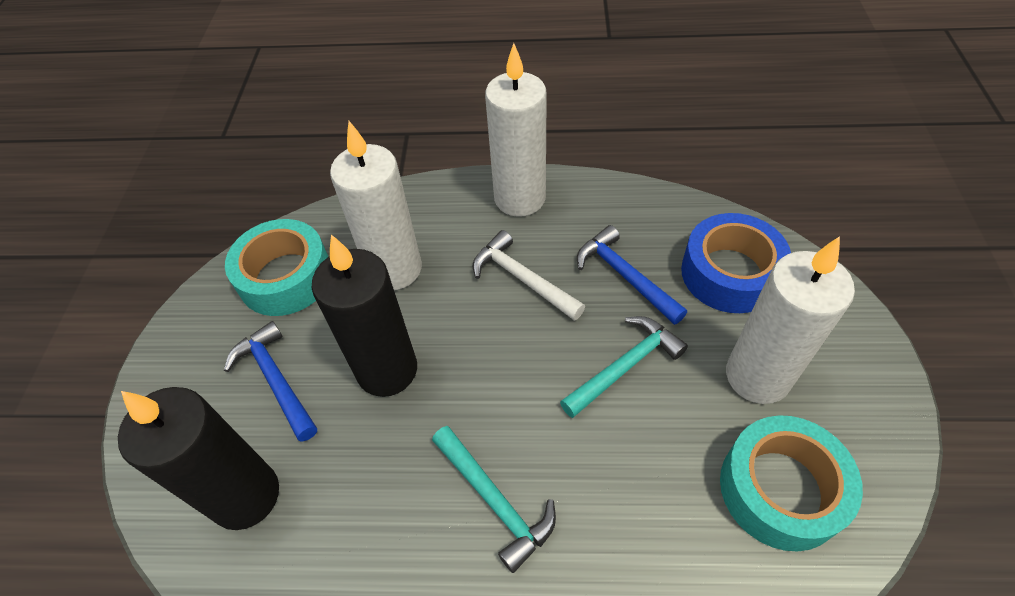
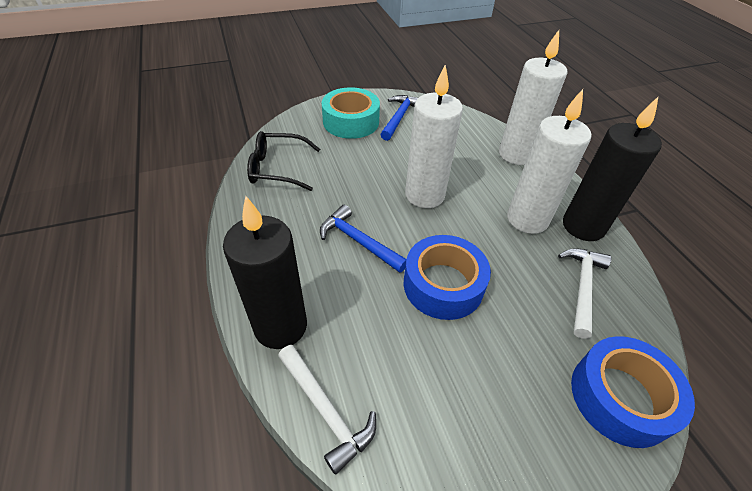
black glasses: none = 0 -> [247,131,320,191] = 1
blue tape: [681,213,791,313] = 1 -> [404,235,491,320] [571,336,695,448] = 2
turquoise hammer: [432,426,556,573] [560,316,688,418] = 2 -> none = 0
turquoise tape: [225,219,328,316] [720,415,863,552] = 2 -> [322,87,380,139] = 1
white hammer: [473,230,585,321] = 1 -> [278,345,376,475] [558,248,612,339] = 2

